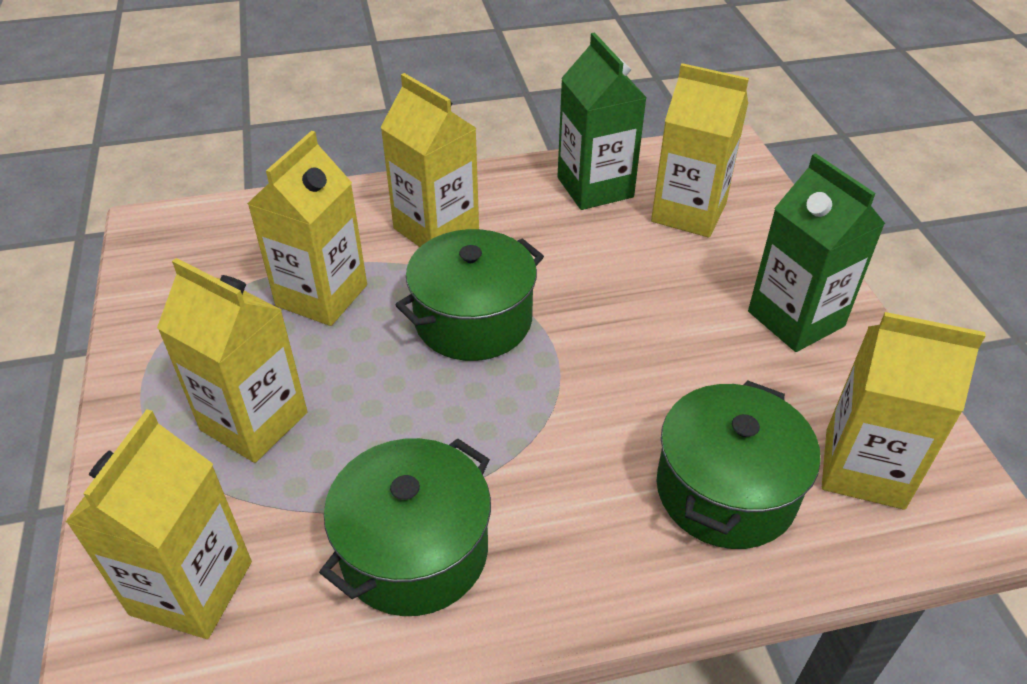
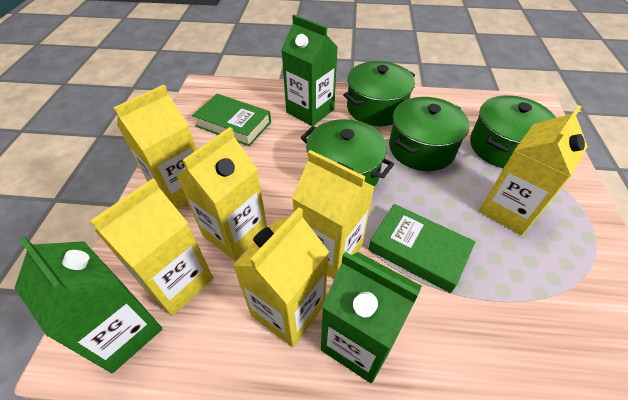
green book: none = 0 -> [192,94,271,146] [368,204,475,293] = 2
green carton: [557,32,647,210] [748,153,885,352] = 2 -> [15,237,162,373] [281,14,338,126] [321,252,422,383] = 3
green pot: [319,438,491,616] [395,229,544,361] [656,380,821,549] = 3 -> [301,119,394,187] [343,61,415,126] [389,97,469,171] [470,95,556,168] = 4

